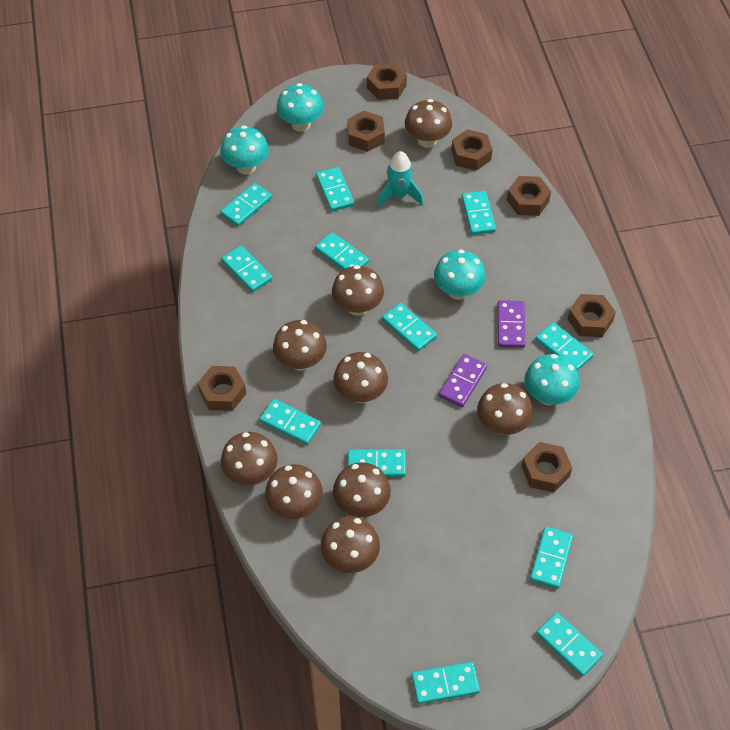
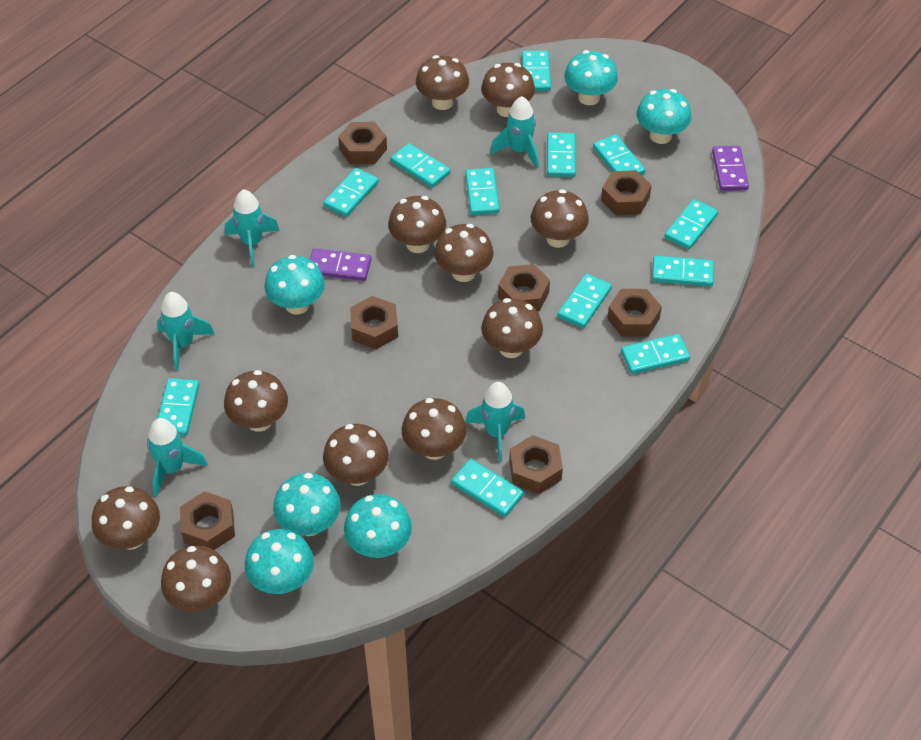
brown mushroom: [221,432,278,486] [265,464,323,519] [273,320,327,371] [321,516,380,573] [332,265,384,316] [333,352,388,403] [333,462,391,517] [405,99,452,148] [477,383,533,435] = 9 -> [92,486,160,550] [161,546,231,612] [224,370,288,432] [323,424,389,486] [388,196,446,253] [402,398,466,460] [416,55,469,110] [434,224,494,282] [481,63,535,117] [481,298,543,358] [531,189,589,248] = 11
turquoise mushroom: [220,125,269,175] [276,83,324,132] [434,249,486,300] [524,354,580,405] = 4 -> [245,529,314,594] [264,255,325,314] [273,473,341,536] [344,494,412,558] [564,50,618,105] [636,89,691,144] = 6
turquoise rocket: [377,151,423,208] = 1 -> [147,418,208,497] [157,292,215,371] [225,189,280,267] [465,382,525,462] [490,96,539,168] = 5

